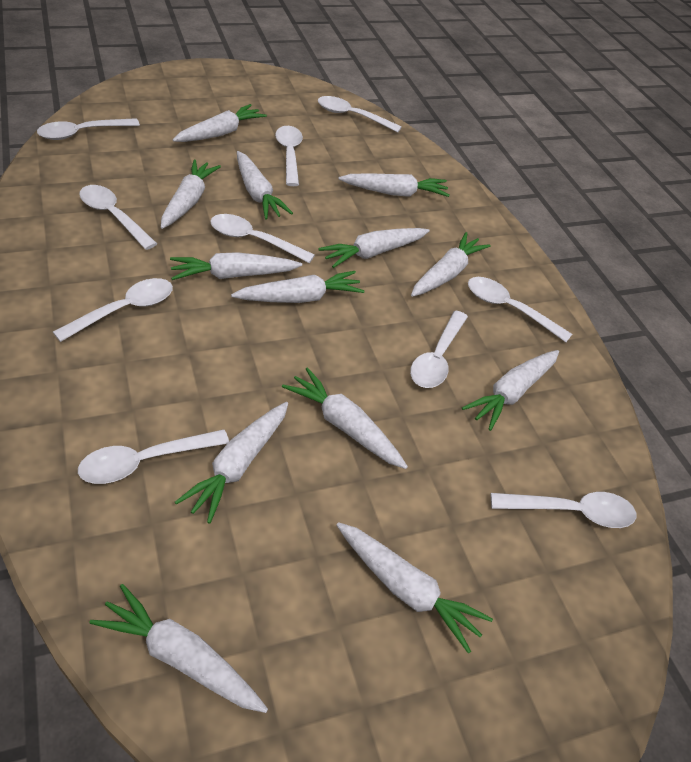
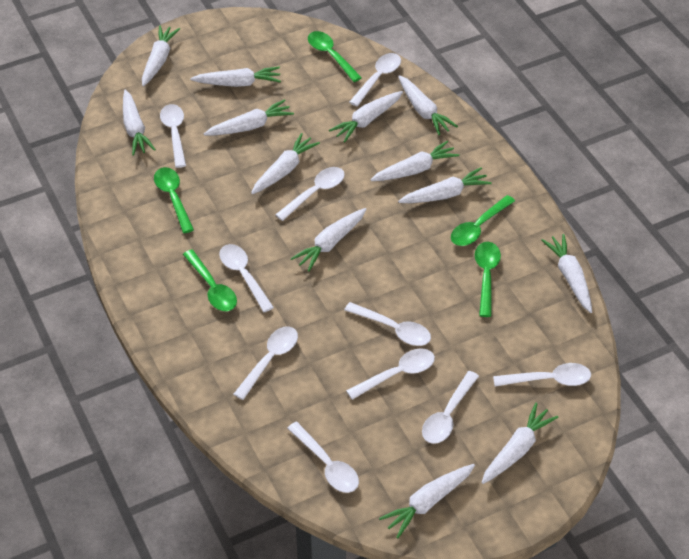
green spoon: none = 0 -> [154,167,194,233] [183,249,237,311] [308,31,362,82] [451,195,515,246] [475,242,501,317] = 5

